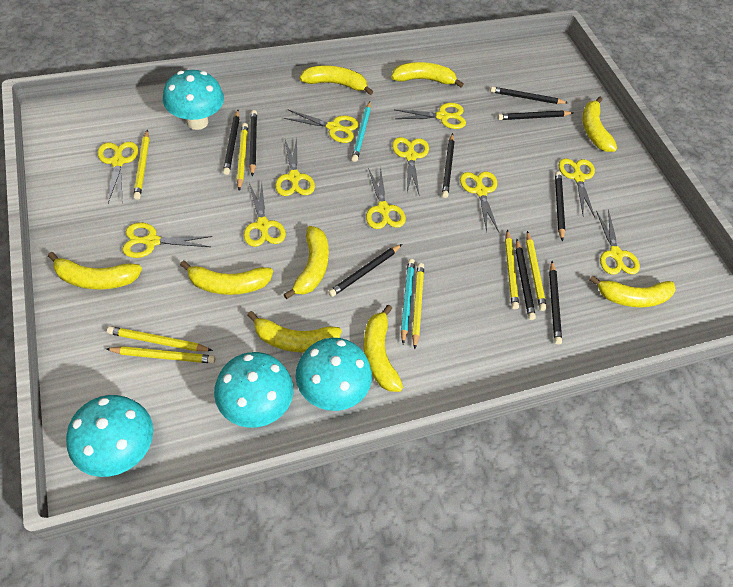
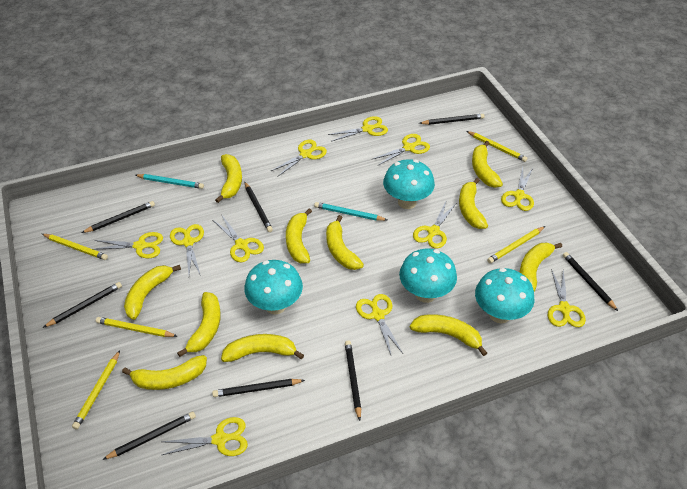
black pencil: [223,110,240,175] [249,110,257,176] [328,244,402,297] [442,133,455,198] [490,86,568,104] [497,110,573,120] [515,239,536,320] [549,261,562,344] [555,171,565,241] = 9 -> [43,282,122,328] [82,201,155,233] [102,412,196,460] [212,379,305,397] [245,182,273,232] [345,341,361,421] [419,114,485,125] [563,252,618,311] = 8
yellow banana: [48,252,142,289] [180,260,273,295] [248,311,342,352] [284,226,329,299] [300,66,373,95] [364,305,403,392] [391,62,464,87] [582,97,617,152] [589,275,676,307] = 9 -> [122,355,207,390] [124,265,181,320] [177,292,221,357] [215,154,242,203] [221,334,304,362] [286,208,312,263] [326,215,364,270] [410,314,487,356] [459,178,488,229] [472,141,503,188] [519,243,562,292] = 11
yellow pencil: [106,346,215,364] [107,326,213,351] [133,129,149,200] [237,123,248,191] [412,263,424,349] [505,229,519,309] [526,231,547,311] = 7 -> [42,234,108,260] [72,350,120,429] [96,317,177,337] [467,131,527,162] [487,226,545,263] = 5

